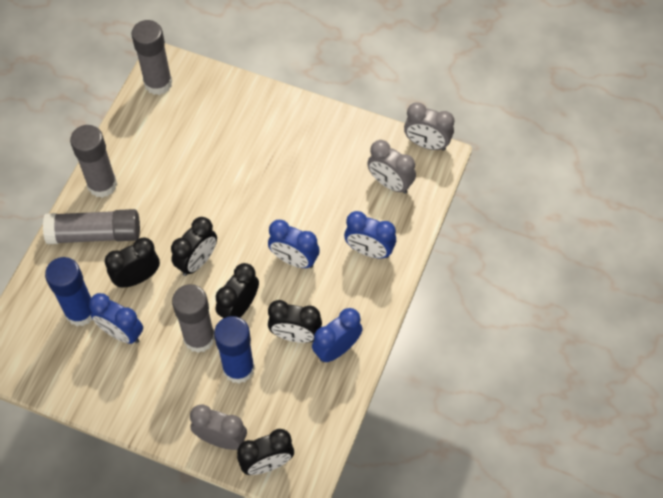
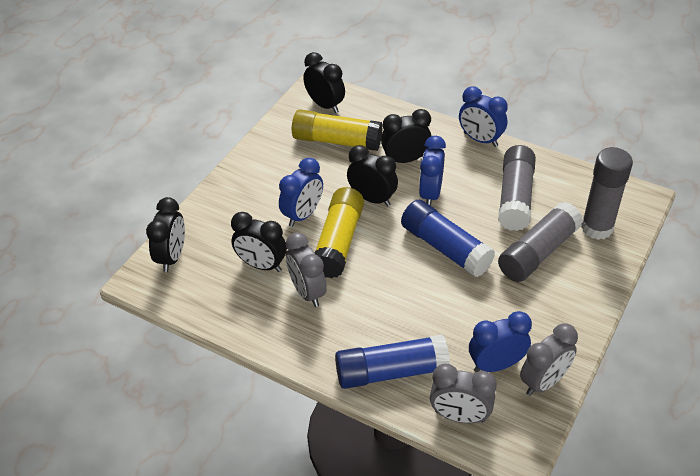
grey glue stick: [43,209,140,244] [70,125,117,198] [131,20,172,95] [172,284,215,353] = 4 -> [498,145,536,231] [498,202,583,282] [581,147,633,240] = 3
yellow glue stick: none = 0 -> [292,109,383,151] [315,187,364,278] = 2

